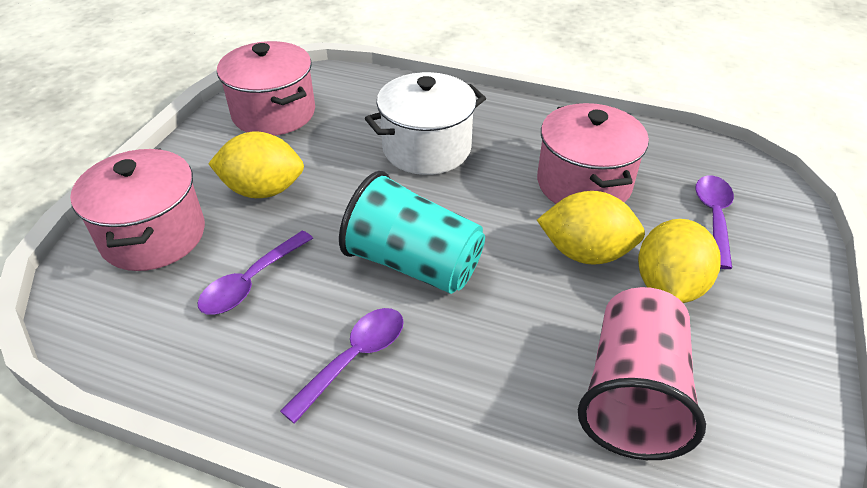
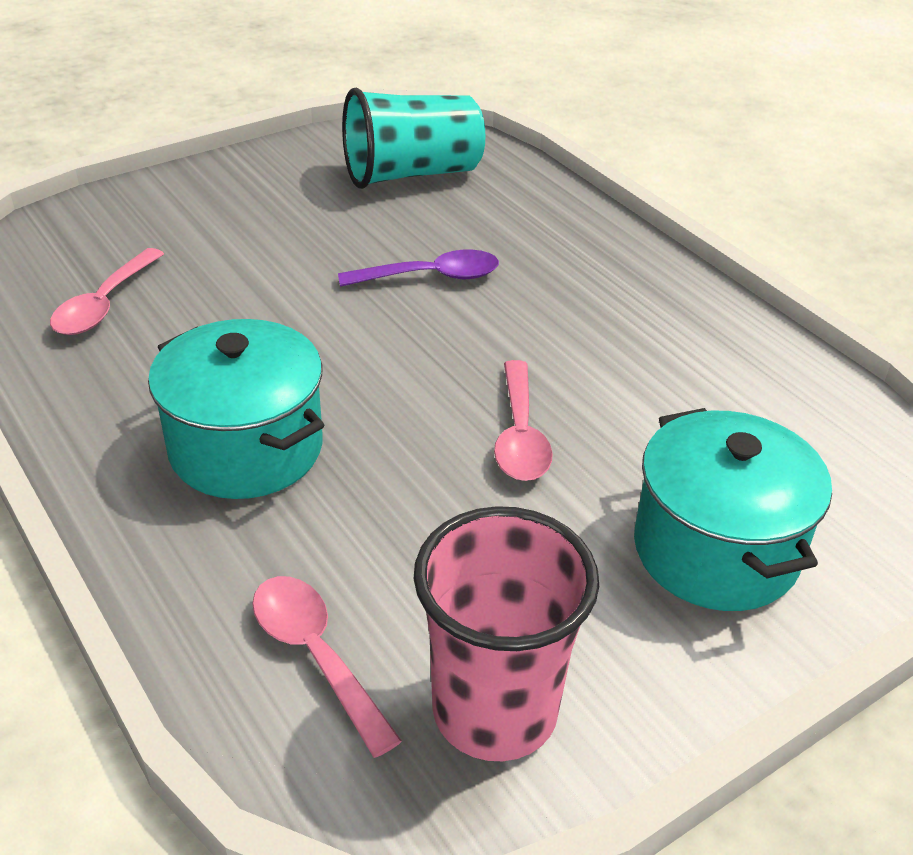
pink pot: [70,148,205,271] [217,41,315,136] [537,103,649,204] = 3 -> none = 0
pink spoon: none = 0 -> [50,248,164,335] [252,576,402,758] [494,360,553,481] = 3
purple spoon: [198,231,313,315] [280,308,404,424] [695,176,734,269] = 3 -> [338,250,499,287] = 1
turquoise pot: none = 0 -> [148,319,324,499] [634,408,832,611] = 2
white pot: [365,72,486,175] = 1 -> none = 0
yellow lemon: [208,131,304,198] [537,191,645,265] [638,219,721,303] = 3 -> none = 0

